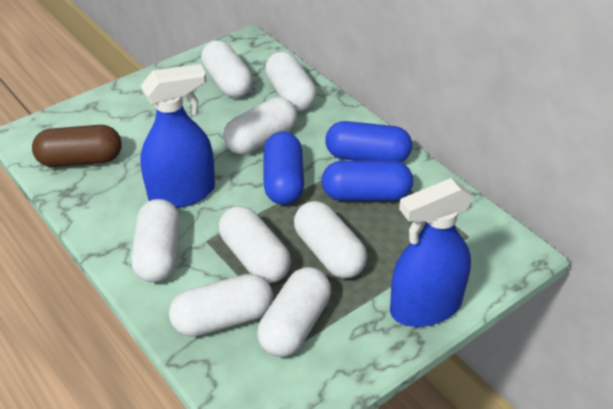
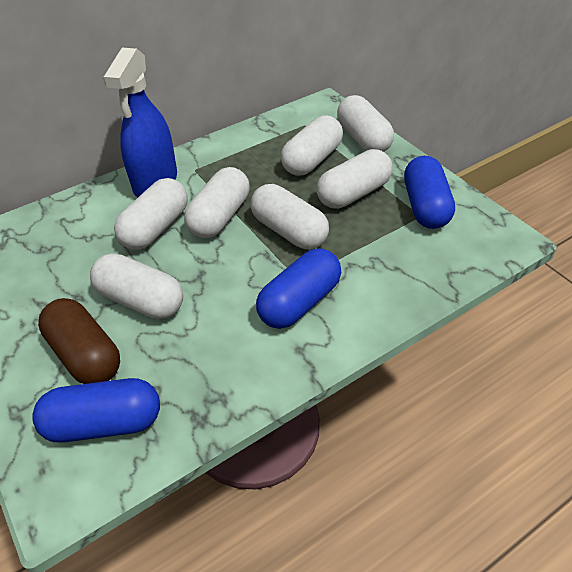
blue spray bottle: [140,64,215,208] [390,178,473,327] = 2 -> [103,48,177,197] = 1
white capsule: [131,199,180,283] [169,274,273,337] [201,40,253,98] [219,206,291,283] [223,97,297,154] [257,267,331,357] [265,51,317,111] [294,201,367,278] = 8 -> [90,253,183,319] [114,178,188,250] [184,167,250,238] [251,184,329,249] [281,115,343,176] [316,149,392,209] [337,95,394,152] = 7

